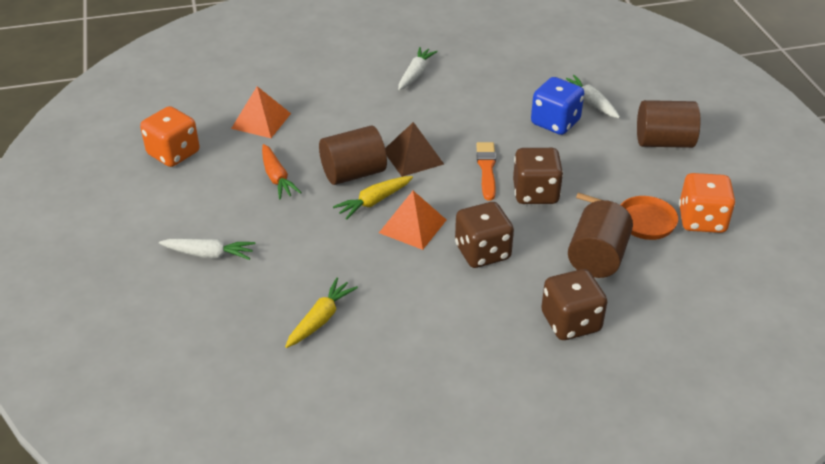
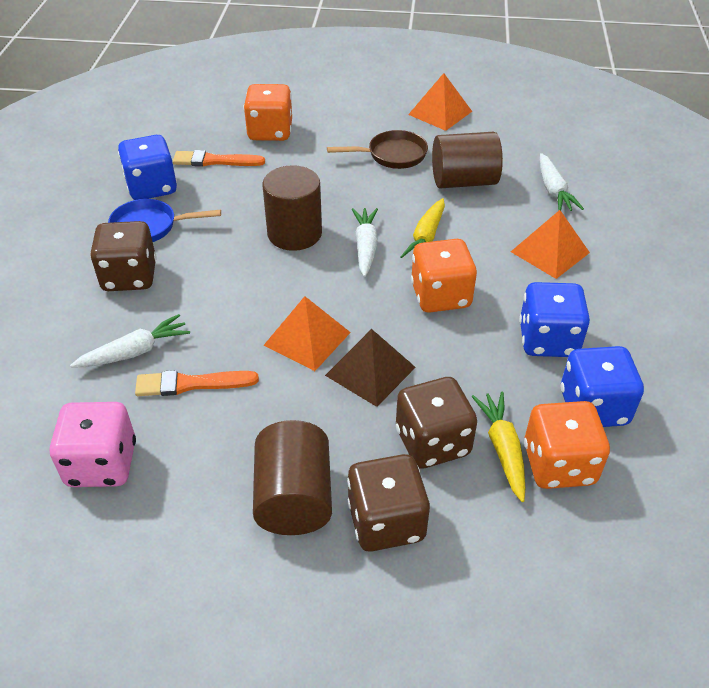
blue dice: [531,77,584,135] = 1 -> [118,135,177,200] [519,282,590,357] [561,346,644,427] = 3
blue pan: none = 0 -> [108,199,221,242] = 1
brown pan: none = 0 -> [327,130,428,169] = 1
orange brush: [476,142,496,200] = 1 -> [135,370,259,396] [173,150,265,166] = 2
orange carrot: [262,144,302,199] = 1 -> none = 0
orange dice: [140,106,199,167] [679,173,736,233] = 2 -> [244,84,292,141] [411,239,477,313] [524,401,610,489] = 3
orange pan: [576,193,678,240] = 1 -> none = 0
orange pyramid: [231,86,291,138] [379,191,446,250] = 2 -> [264,296,351,371] [408,73,472,131] [511,210,590,279] = 3
pink dice: none = 0 -> [49,402,136,487] = 1

